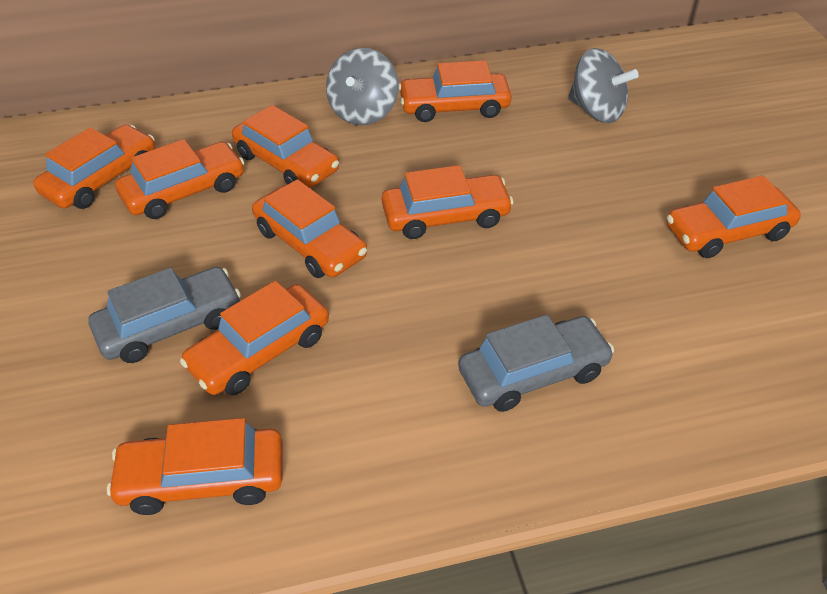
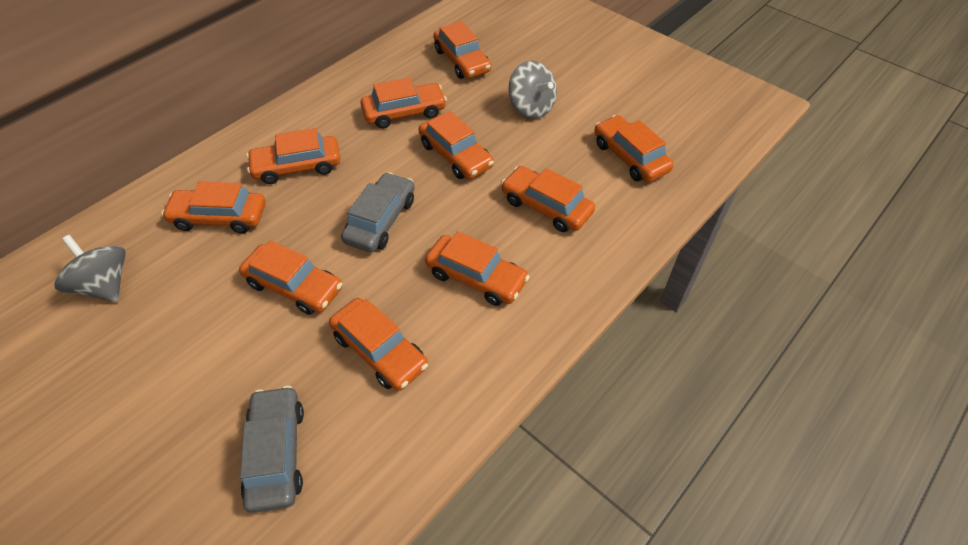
orange car: [33,124,155,209] [107,418,283,515] [115,139,244,219] [180,281,329,395] [232,105,339,188] [252,179,367,278] [382,165,514,239] [399,60,511,122] [667,175,801,258] = 9 -> [161,181,266,233] [239,240,342,315] [246,128,340,184] [329,298,428,391] [360,77,447,129] [419,111,494,179] [425,231,530,306] [433,21,491,79] [501,166,595,232] [594,115,674,182] = 10

